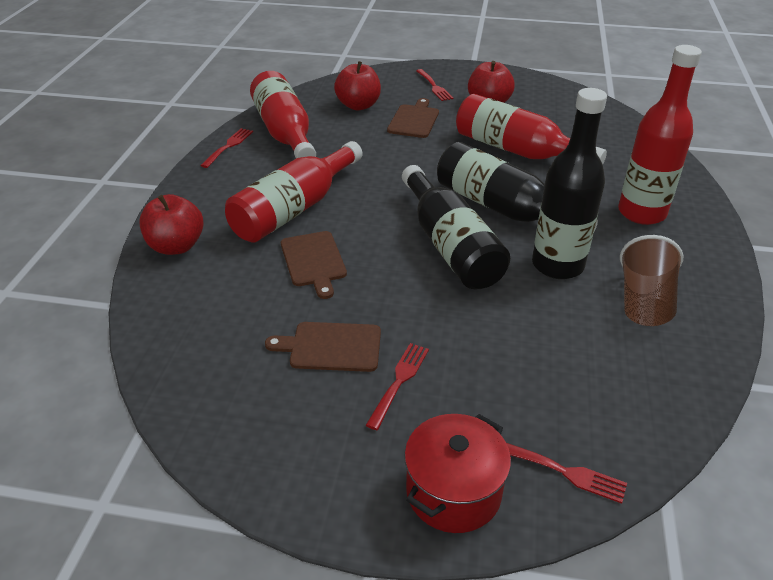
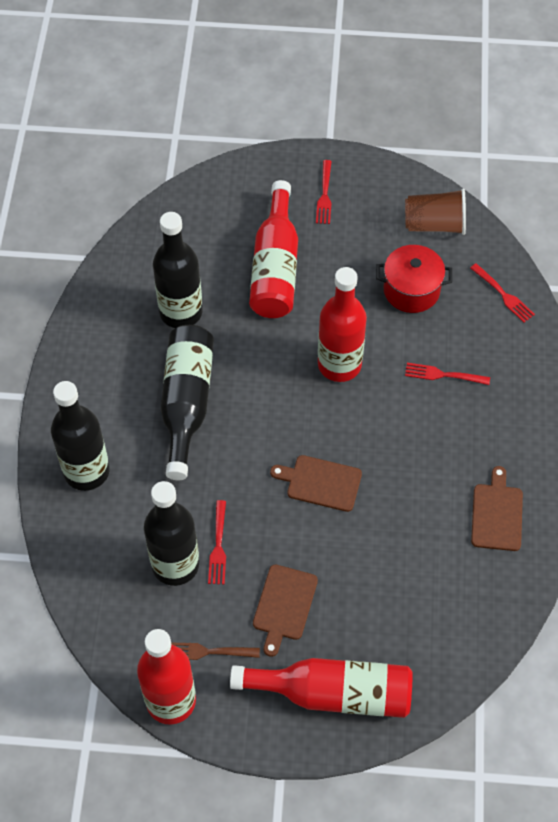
black bottle: [402,165,510,290] [437,142,598,232] [532,88,607,279] = 3 -> [51,381,110,491] [144,481,199,586] [153,212,203,328] [161,325,214,480] = 4
brown fork: none = 0 -> [171,643,260,660] = 1
red apple: [139,194,204,255] [334,61,381,110] [468,61,515,103] = 3 -> none = 0

